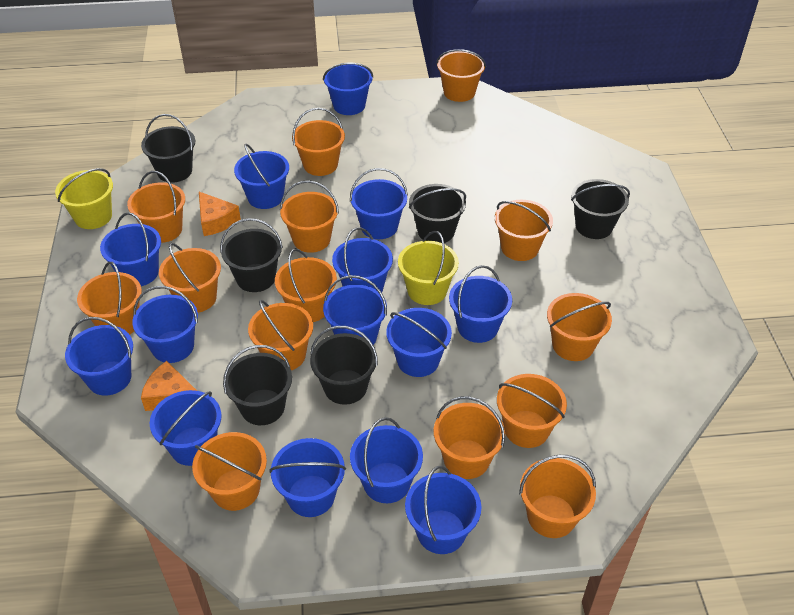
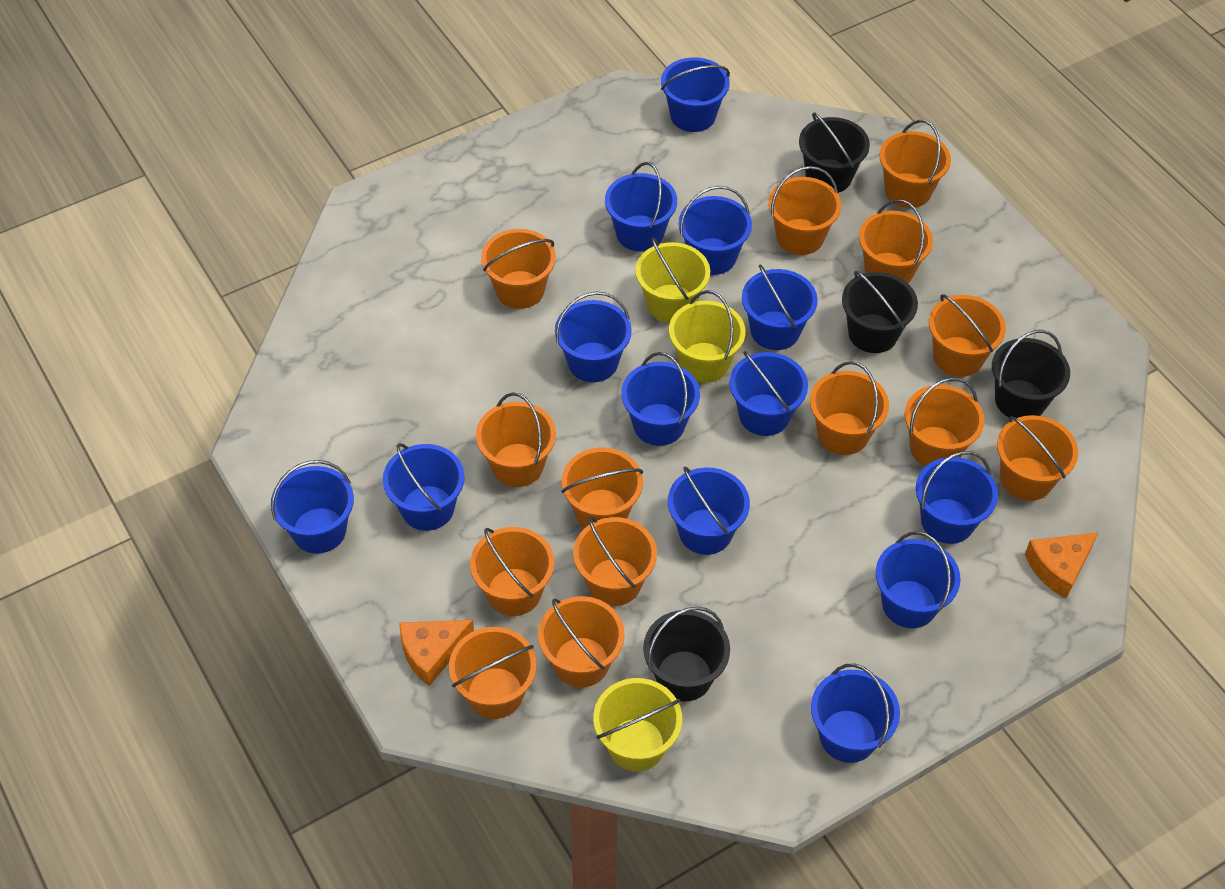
black bucket: [141,114,195,183] [220,218,283,292] [223,345,292,425] [310,326,378,405] [409,184,466,243] [571,179,630,239] = 6 -> [643,606,730,702] [799,112,870,193] [842,271,918,353] [992,330,1070,418] = 4
blue bucket: [65,317,133,396] [100,212,161,286] [132,286,198,363] [150,390,222,466] [234,144,289,209] [269,438,346,517] [323,63,373,115] [323,275,387,345] [332,227,393,292] [350,168,408,239] [350,417,423,503] [386,308,452,377] [405,466,482,554] [449,265,512,343] = 14 -> [271,460,354,554] [383,443,465,531] [555,292,632,382] [605,162,677,251] [621,352,700,446] [661,57,730,132] [668,467,750,555] [679,186,752,275] [730,351,808,436] [742,264,818,350] [811,664,900,763] [876,531,961,628] [916,451,998,544] = 13
yellow bucket: [55,168,113,229] [398,231,459,305] = 2 -> [593,678,682,772] [635,238,710,323] [669,290,745,383] = 3

